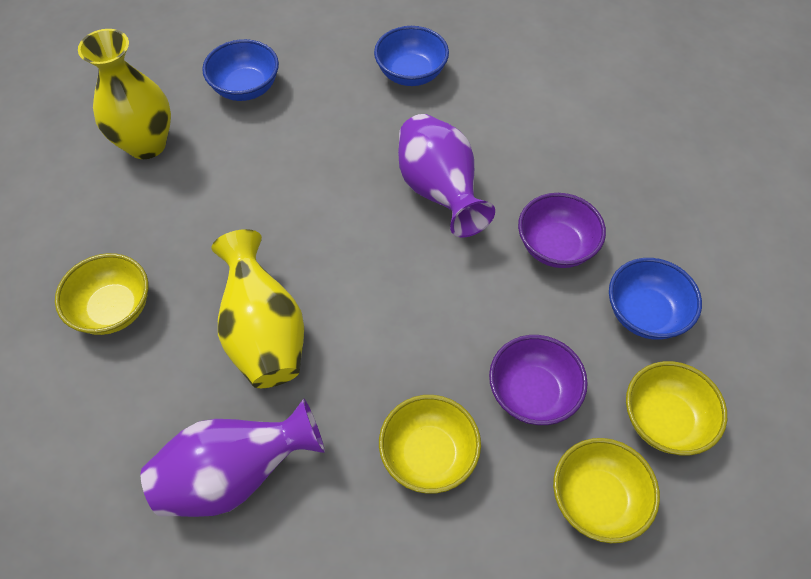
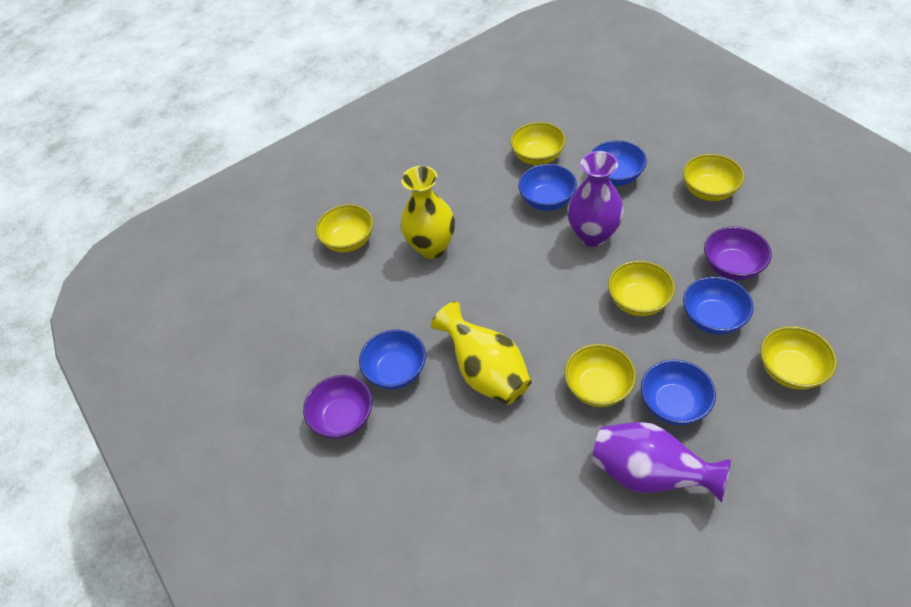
blue bowl: [202,39,279,101] [374,26,449,86] [609,258,702,340] = 3 -> [359,329,426,389] [518,164,577,211] [591,140,647,186] [641,359,716,425] [683,276,754,334] = 5
yellow bowl: [55,253,148,335] [379,395,481,494] [553,438,660,543] [626,361,727,455] = 4 -> [315,204,373,253] [510,122,566,165] [564,344,636,407] [608,260,675,316] [683,154,745,201] [760,326,837,390] = 6

